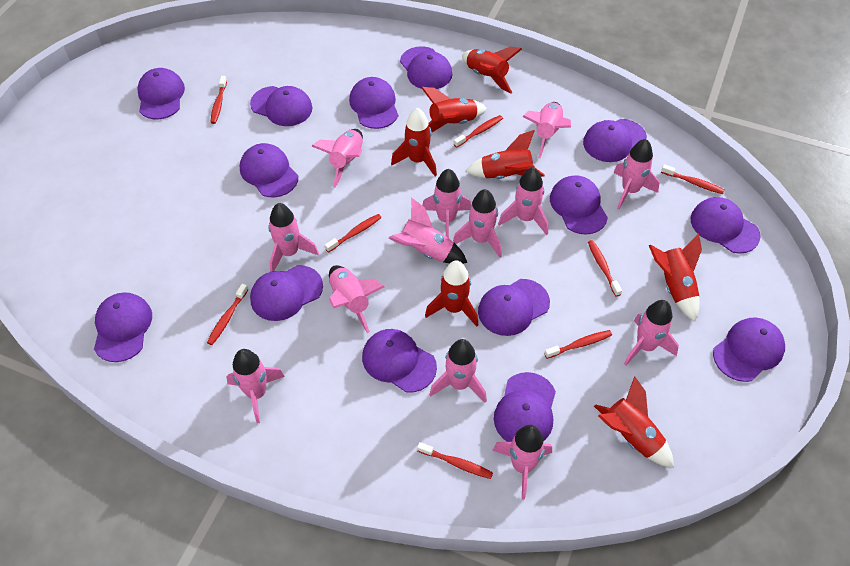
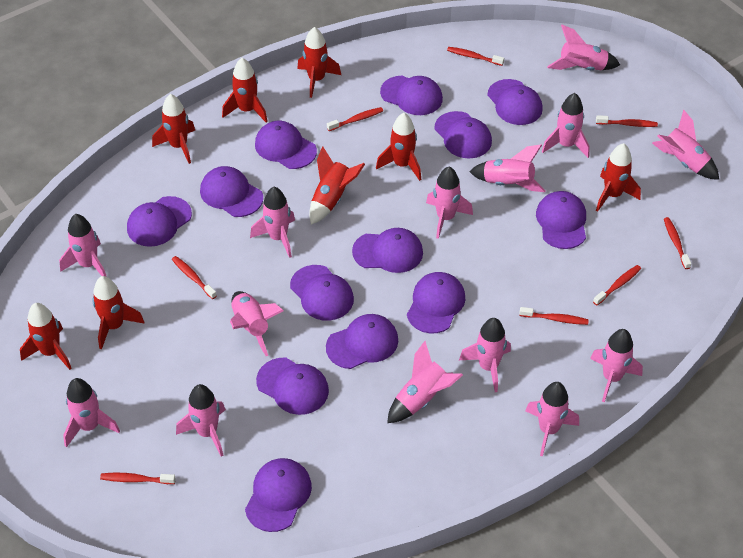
pink rocket: [226,349,285,423] [268,203,319,272] [311,129,363,188] [329,265,385,333] [388,198,467,264] [422,169,471,238] [429,339,487,403] [453,189,502,258] [492,425,552,500] [498,167,548,235] [523,102,571,158] [613,139,659,210] [624,300,679,366] = 13 -> [59,214,107,277] [63,378,120,448] [176,384,226,457] [230,291,284,356] [250,187,295,258] [387,341,463,423] [426,167,473,239] [459,318,511,392] [469,144,546,192] [525,382,579,456] [542,93,590,158] [547,25,620,70] [590,329,643,402] [652,110,719,180] = 14
purple cap: [94,292,152,362] [137,68,185,119] [240,143,298,197] [250,86,312,126] [250,265,323,321] [349,77,398,129] [362,329,437,393] [400,46,452,89] [478,279,550,336] [494,372,556,442] [550,175,608,235] [583,119,647,162] [691,197,760,254] [713,318,785,382] = 14 -> [127,196,192,247] [200,166,263,217] [245,458,312,532] [255,121,317,169] [256,358,329,415] [290,265,354,321] [326,314,398,369] [352,228,423,273] [380,76,443,115] [407,272,465,333] [434,111,492,159] [487,79,543,125] [536,191,586,249] = 13
red rocket: [391,108,437,177] [421,87,487,132] [425,260,478,327] [462,46,522,94] [465,130,545,179] [594,376,674,468] [649,233,702,322] = 7 -> [20,303,72,370] [92,276,144,349] [152,94,195,164] [222,58,268,123] [297,27,341,98] [309,146,365,225] [376,113,421,181] [596,143,641,212] = 8

